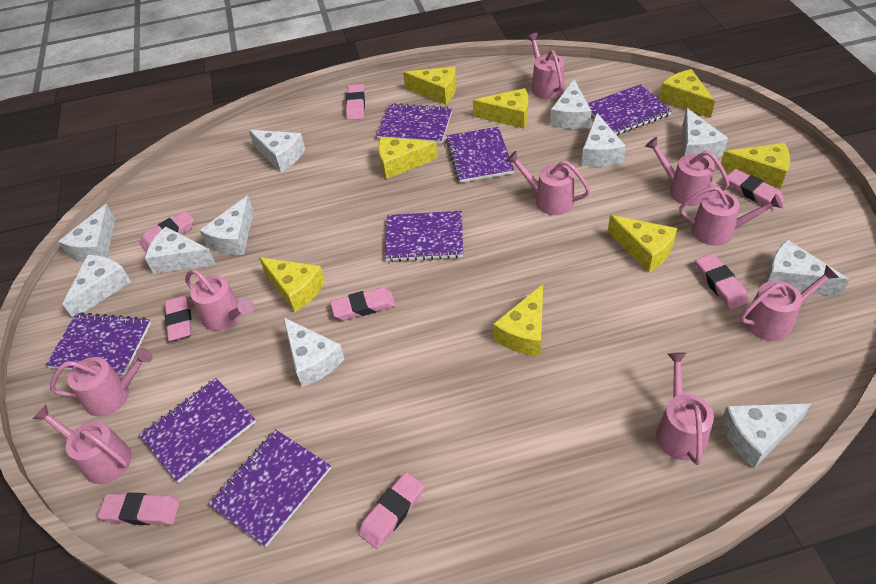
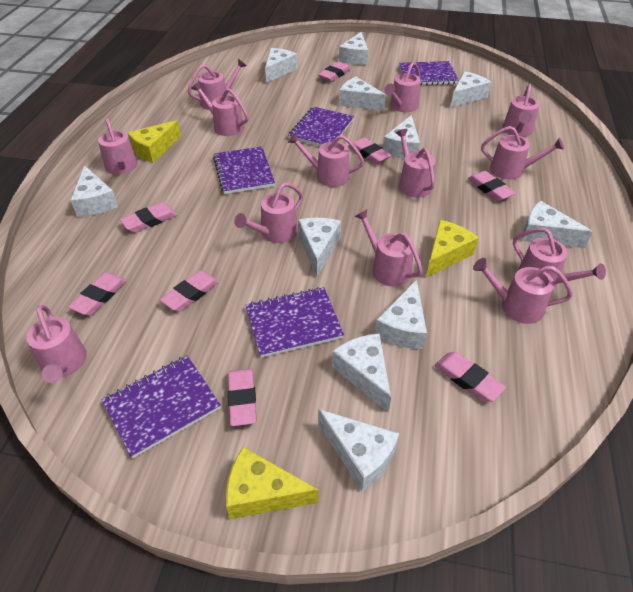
pink watering can: [33,405,132,484] [50,348,153,417] [185,270,254,331] [506,151,590,215] [526,33,564,99] [645,137,729,206] [656,353,714,465] [679,186,783,246] [740,265,839,341] = 9 -> [26,305,87,383] [98,118,138,175] [188,59,246,110] [191,81,249,136] [234,183,303,243] [288,133,364,187] [355,209,423,287] [384,62,421,112] [396,129,436,198] [473,258,573,324] [481,126,564,180] [503,84,540,137] [513,228,606,288] = 13
purple notebook: [46,312,151,375] [139,378,256,483] [208,429,331,547] [376,103,452,144] [385,211,463,262] [446,127,514,183] [588,84,672,135] = 7 -> [102,355,221,458] [213,146,275,194] [246,287,344,358] [288,107,354,146] [399,61,459,85] = 5
yellow cheese: [259,257,325,312] [378,137,438,179] [403,67,456,104] [473,88,528,128] [493,284,543,356] [608,215,677,272] [659,69,715,118] [721,143,790,189] = 8 -> [128,120,181,163] [226,447,318,519] [426,220,479,277] = 3

